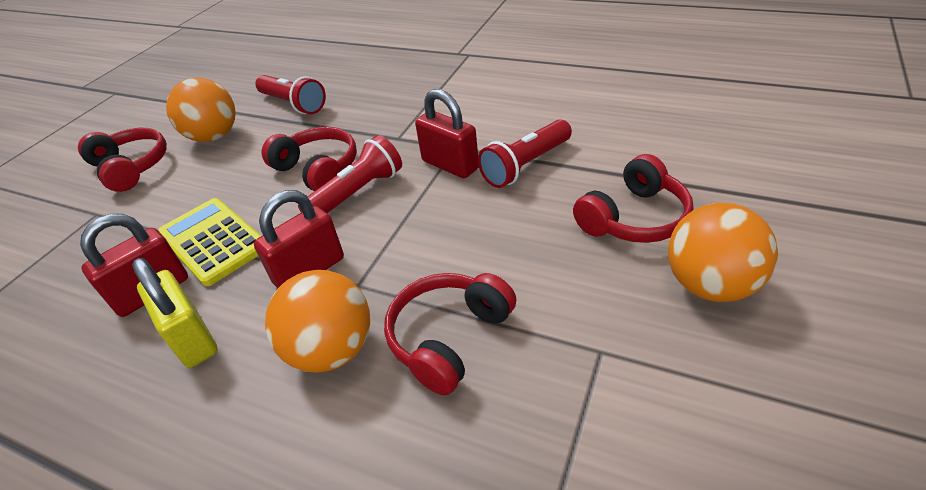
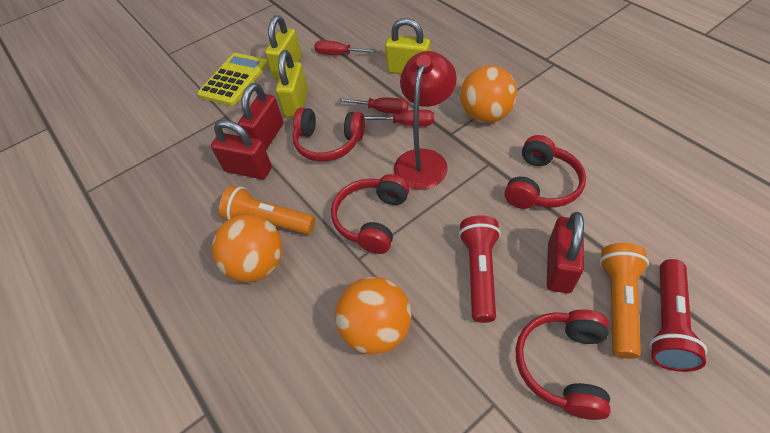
orange flashlight: none = 0 -> [219,186,315,235] [599,243,649,359] = 2
red flashlight: [255,75,326,114] [298,135,402,213] [478,119,572,188] = 3 -> [459,215,501,323] [649,259,707,372] = 2
red lamp: none = 0 -> [394,51,457,190] = 1
red screwdriver: none = 0 -> [314,40,378,55] [338,97,409,114] [364,110,434,126] = 3
yellow padlock: [132,258,218,368] = 1 -> [265,15,301,80] [276,50,308,117] [385,18,430,74] = 3

